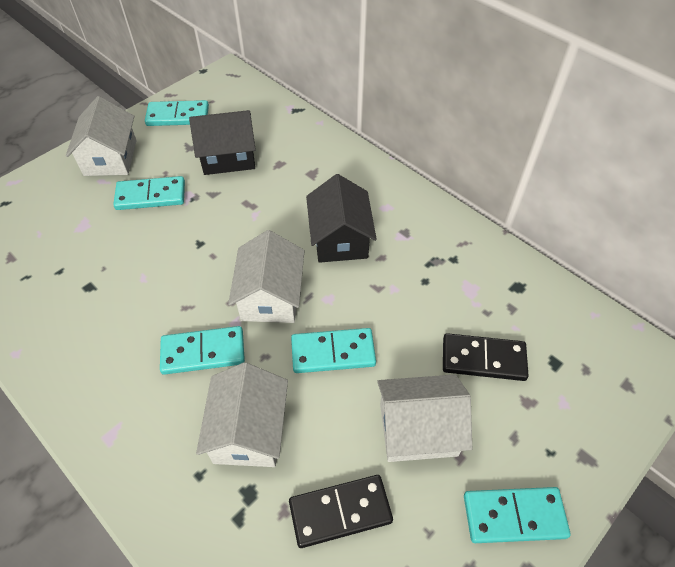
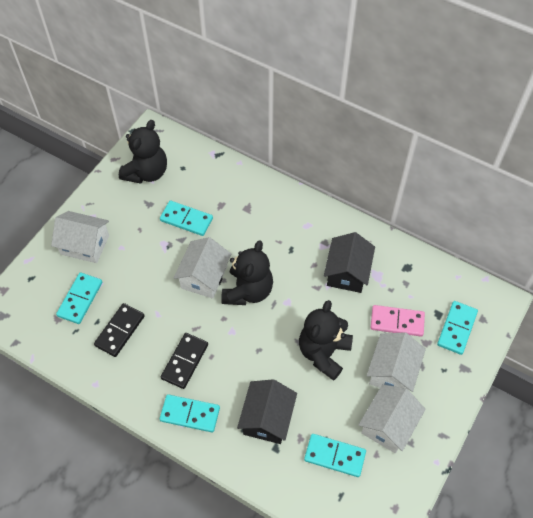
black teddy bear: none = 0 -> [119,120,167,184] [221,240,273,305] [299,300,353,381] = 3
pink domino: none = 0 -> [371,305,425,337] = 1

